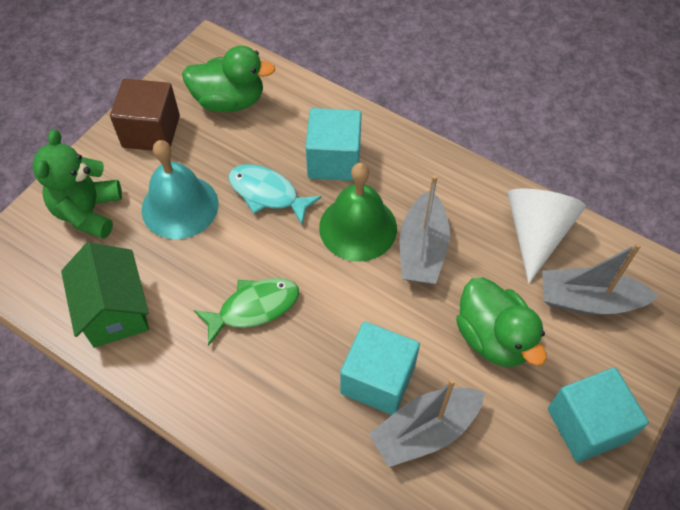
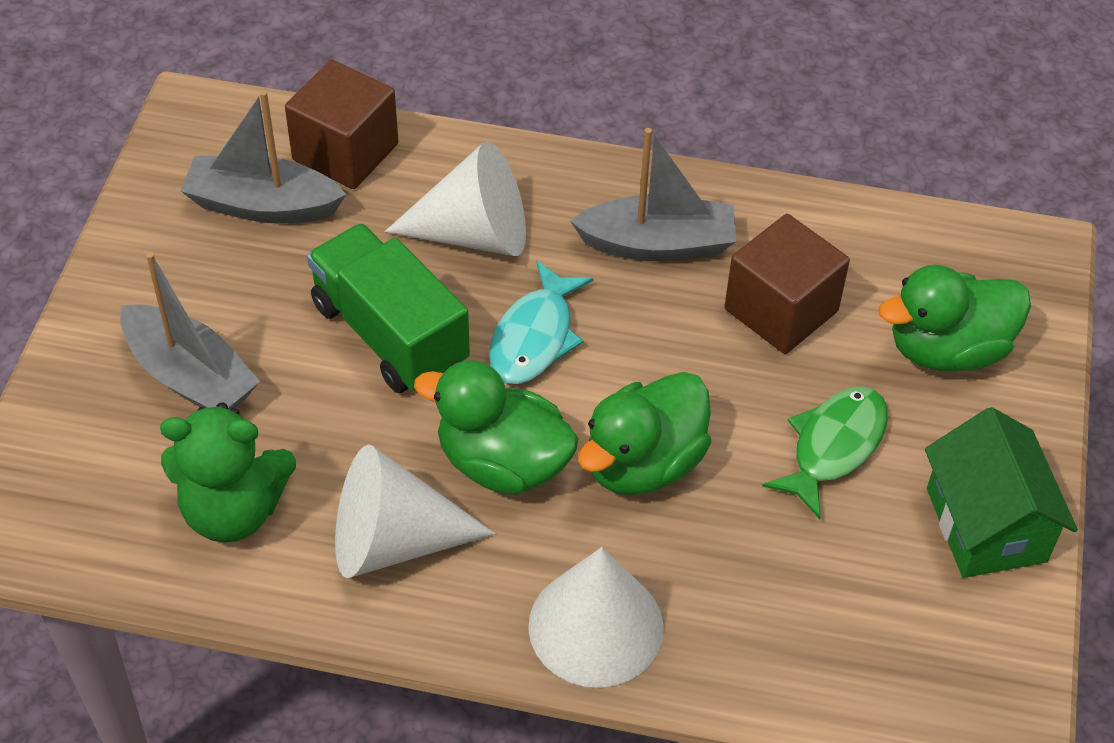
brown cube: [110,79,180,151] = 1 -> [285,60,399,189] [725,214,850,354] = 2
green bell: [319,163,397,262] = 1 -> none = 0
green duck: [182,46,276,112] [456,277,547,367] = 2 -> [414,360,579,494] [578,372,711,495] [879,265,1031,372] = 3
green truck: none = 0 -> [307,223,470,393] = 1
turquoise bell: [141,140,218,239] = 1 -> none = 0
turquoise cube: [306,108,362,181] [340,321,420,415] [548,367,649,462] = 3 -> none = 0
white cone: [508,188,586,284] = 1 -> [335,445,495,578] [385,141,526,256] [528,547,664,688] = 3

